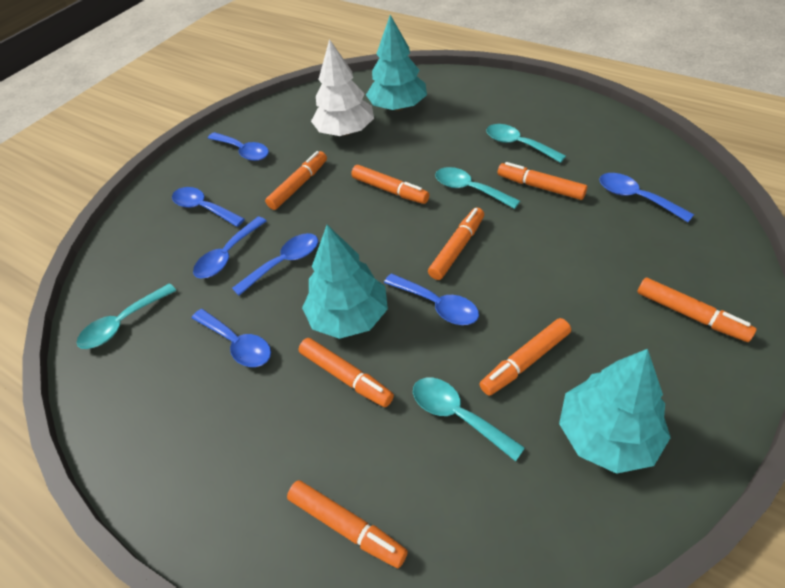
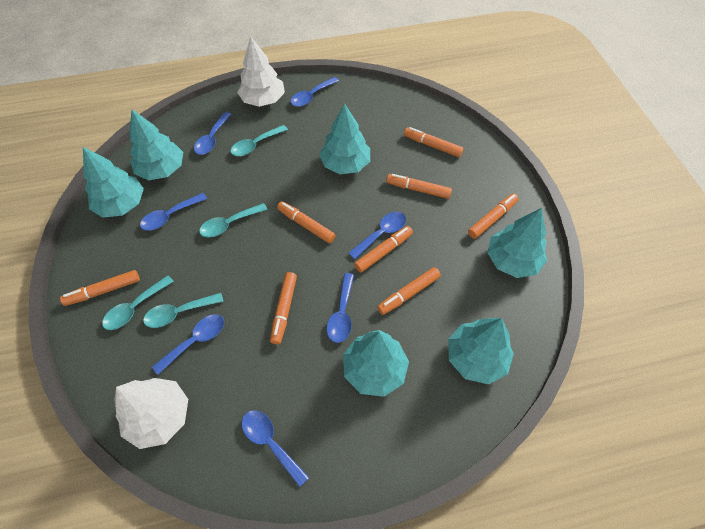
turquoise tree: [302,225,388,339] [366,15,427,111] [559,349,671,474] = 3 -> [83,147,144,218] [129,109,183,180] [319,103,370,174] [343,330,409,397] [448,318,514,384] [487,208,547,278] = 6
white tree: [311,39,374,136] = 1 -> [115,378,188,449] [237,37,285,107] = 2

